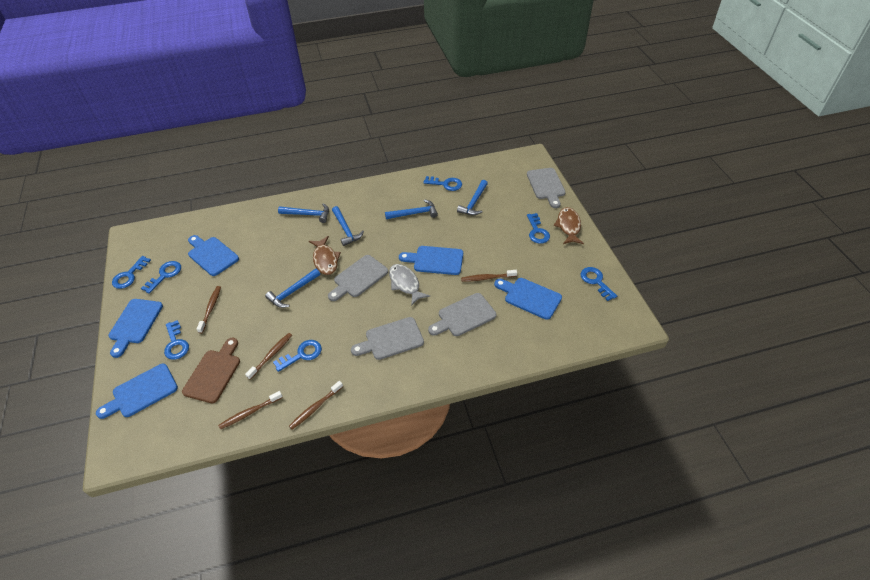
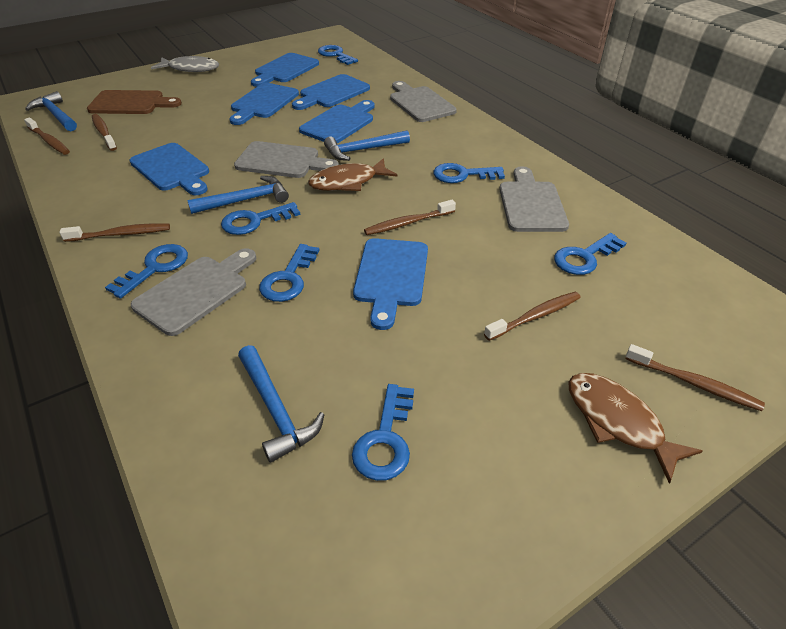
blue cutting board: [96,364,178,419] [108,299,163,358] [188,235,239,276] [399,246,463,275] [494,278,562,320] = 5 -> [129,143,209,195] [229,83,299,125] [251,53,319,87] [292,74,370,110] [299,100,375,143] [353,238,428,330] = 6
blue hammer: [265,268,320,308] [278,203,329,223] [332,206,364,246] [385,199,438,219] [457,180,488,215] = 5 -> [25,91,77,131] [187,176,289,214] [238,345,325,463] [324,130,410,161] = 4
brown toothbrush: [197,286,221,333] [218,391,283,430] [245,333,292,380] [289,381,343,429] [461,270,517,282] = 5 -> [24,117,70,155] [60,223,170,242] [92,114,117,151] [364,200,456,235] [484,292,581,341] [625,344,765,411] = 6

